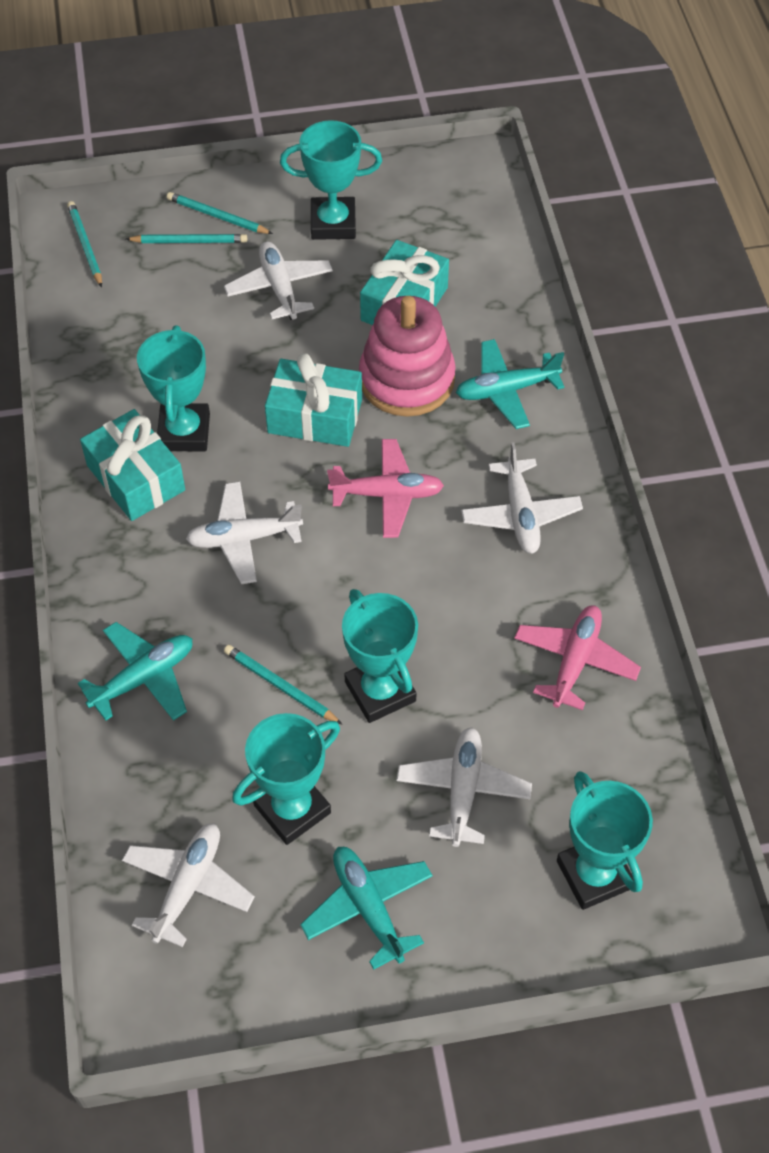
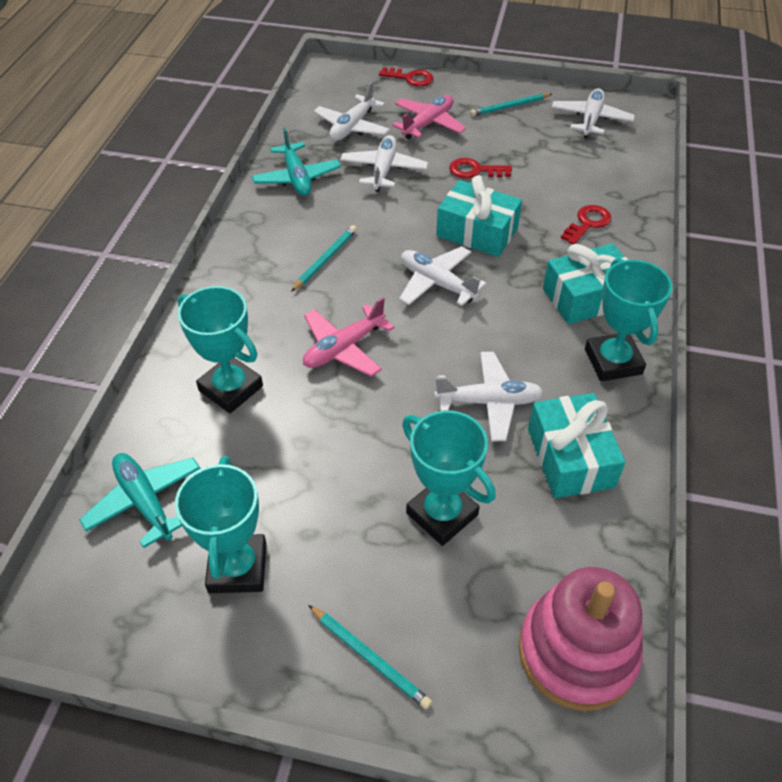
red key: none = 0 -> [379,67,433,87] [449,158,512,179] [561,205,612,245] = 3
turquoise pencil: [67,201,102,287] [126,234,247,243] [167,192,273,234] [224,645,342,724] = 4 -> [291,225,357,292] [308,605,432,710] [470,93,552,117] = 3
turquoise plane: [78,622,192,721] [300,847,433,970] [456,339,564,429] = 3 -> [79,453,201,548] [252,127,341,196] = 2
turquoise trophy: [137,326,210,451] [232,713,340,845] [280,120,382,240] [342,589,418,723] [557,771,653,910] = 5 -> [175,456,267,593] [178,286,263,413] [402,410,496,546] [585,258,672,381] = 4

